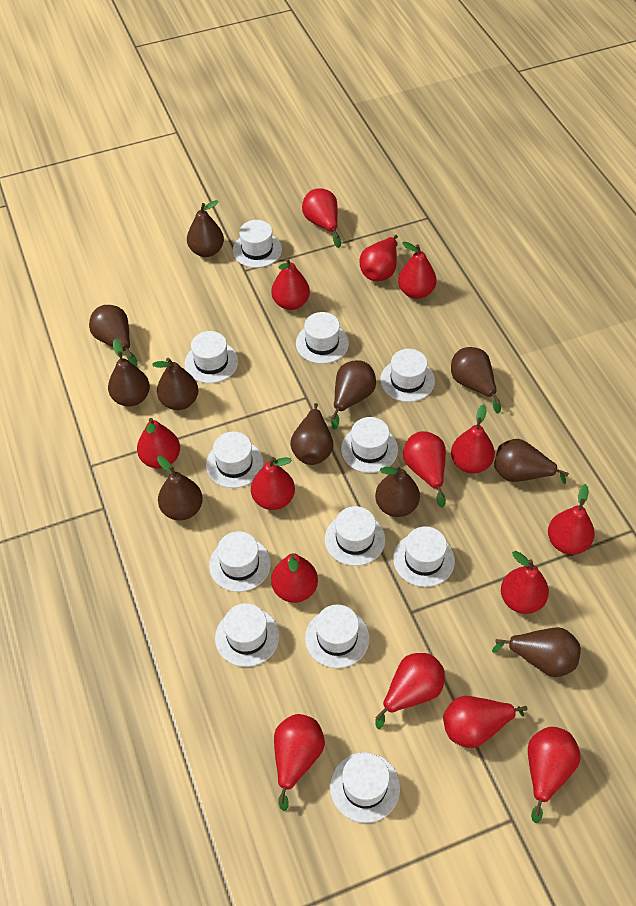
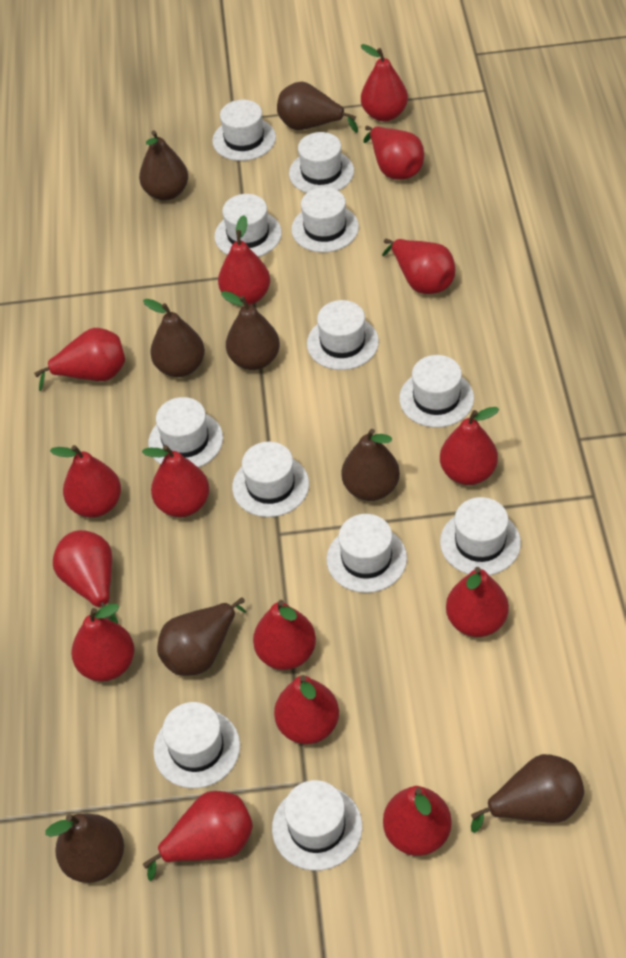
brown pear: [89,305,138,366] [108,339,150,407] [152,358,199,410] [157,456,203,520] [187,200,224,257] [290,403,333,465] [331,360,376,430] [375,465,420,517] [451,347,501,413] [492,627,581,677] [494,439,569,484] = 11 -> [45,814,124,883] [139,131,188,201] [143,299,205,377] [157,598,246,676] [221,291,280,370] [277,81,358,133] [341,429,400,501] [471,754,584,833] = 8

